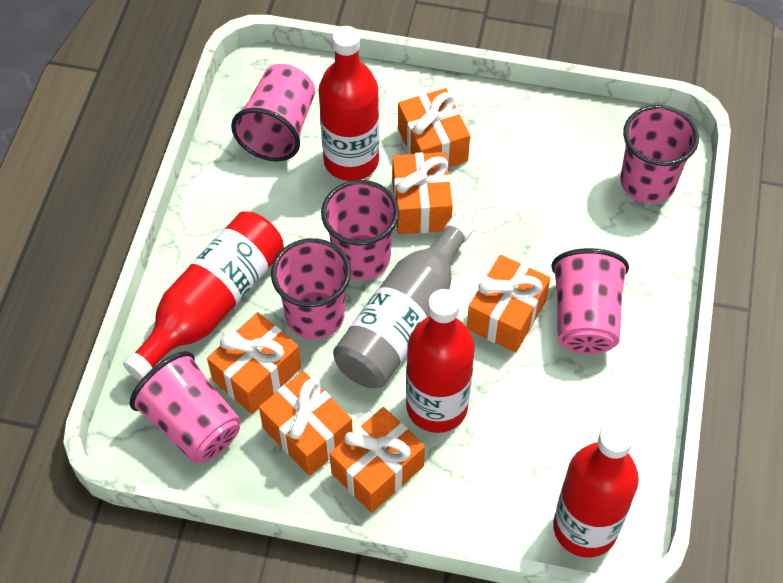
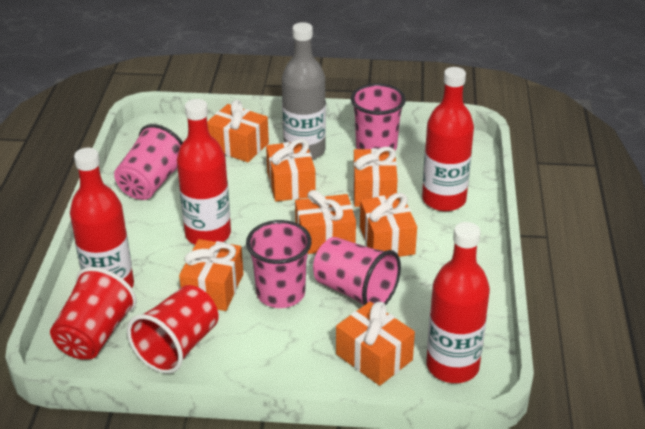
orange gift: [207,312,301,414] [259,371,353,476] [330,407,425,513] [392,152,453,234] [398,88,470,167] [467,255,550,352] = 6 -> [179,239,243,311] [207,100,269,162] [266,139,316,202] [295,190,356,254] [336,302,415,386] [353,147,398,207] [360,193,417,257] = 7
pink cup: [129,351,241,463] [231,64,315,161] [271,238,351,340] [321,180,399,280] [551,248,629,354] [620,105,699,204] = 6 -> [114,124,183,200] [246,220,312,308] [313,237,401,305] [351,83,406,151] = 4
red cup: none = 0 -> [50,267,137,359] [127,285,218,374] = 2

